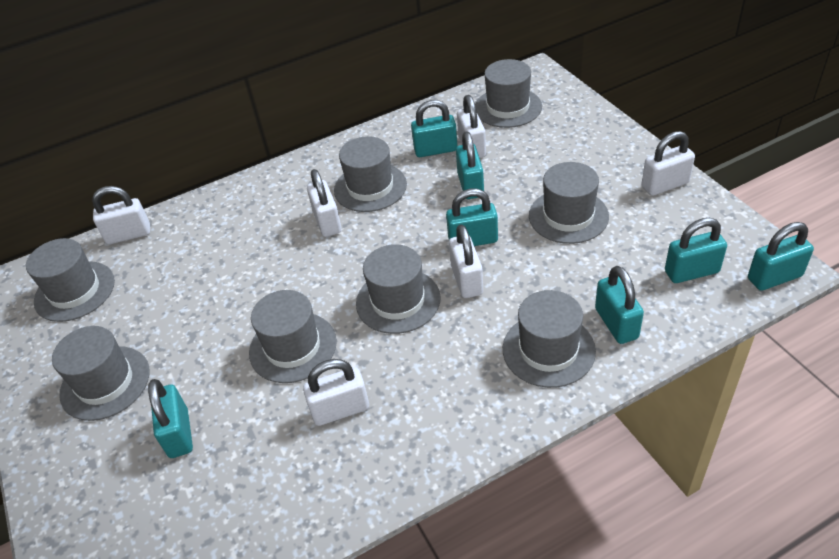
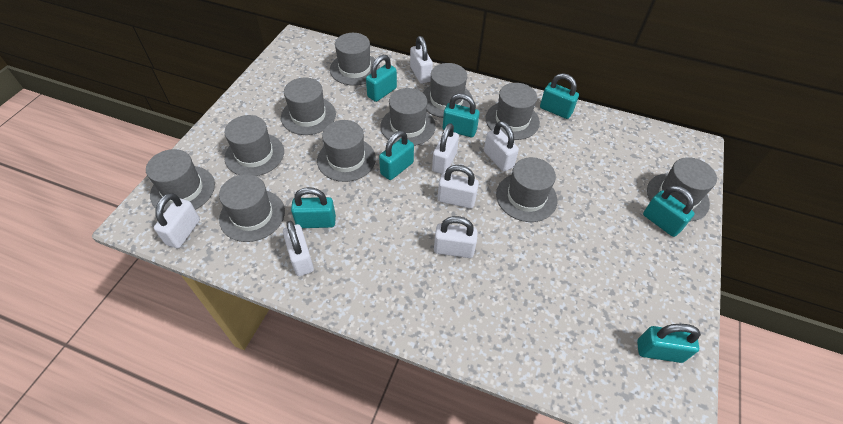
grey hat: [26,238,115,322] [52,326,150,421] [249,290,337,383] [334,136,407,212] [356,244,441,334] [475,59,542,128] [503,290,596,388] [529,162,609,244] = 8 -> [146,149,215,213] [219,174,285,242] [224,115,284,176] [281,77,336,135] [317,120,376,182] [330,33,380,86] [380,88,436,146] [423,63,473,118] [485,83,540,140] [496,157,557,222] [647,157,717,222] = 11
white padlock: [92,186,150,244] [303,359,369,426] [307,169,342,237] [449,224,483,298] [457,95,486,158] [641,131,695,196] = 6 -> [154,193,200,248] [283,221,314,276] [410,36,433,84] [432,123,459,174] [434,216,478,258] [438,165,479,209] [484,121,519,172] = 7

